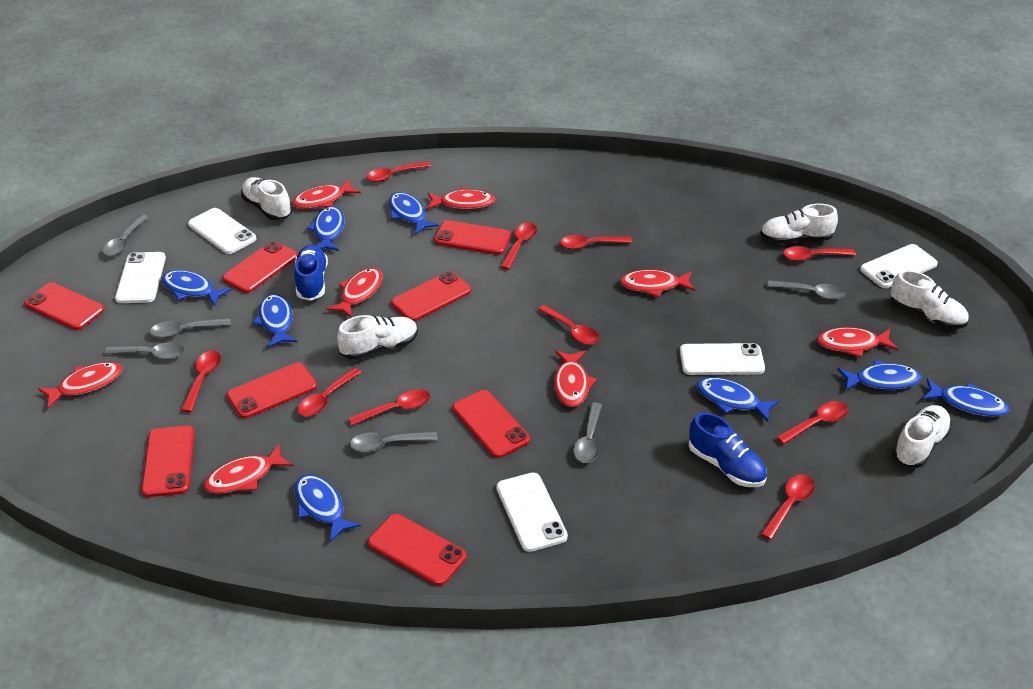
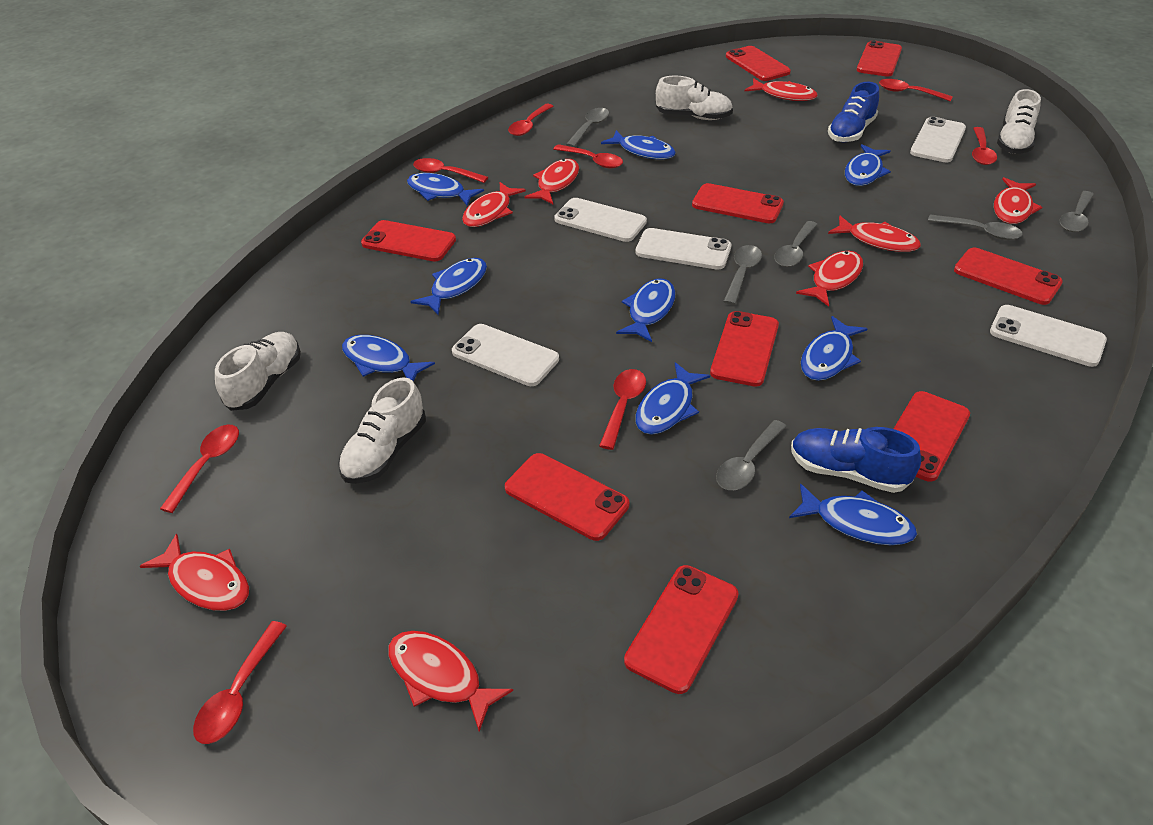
blue fish: [161,270,232,306] [253,294,297,348] [295,474,361,542] [307,206,345,251] [389,192,439,234] [696,377,779,422] [837,360,921,391] [922,378,1009,417] = 8 -> [342,335,435,382] [407,173,484,206] [411,258,487,315] [601,130,676,159] [616,279,675,342] [635,362,710,434] [789,484,917,545] [801,316,868,381] [845,144,891,186] = 9
red phone: [24,283,105,330] [142,426,194,497] [222,241,298,293] [227,363,317,419] [368,514,467,586] [391,271,471,321] [434,220,511,255] [452,390,530,458] = 8 -> [361,220,456,261] [505,453,629,541] [624,565,739,694] [692,183,784,223] [710,311,779,387] [726,46,791,81] [857,40,902,76] [894,391,970,482] [954,248,1063,305] = 9
red spoon: [181,350,221,412] [298,368,361,416] [349,389,430,425] [366,161,431,182] [500,222,537,270] [538,305,599,345] [560,235,632,249] [761,474,815,540] [777,401,848,444] [783,246,856,261] = 10 -> [160,425,239,513] [193,621,287,744] [413,158,488,183] [508,104,553,136] [553,144,623,168] [599,369,646,450] [879,79,953,102] [972,127,997,165] = 8
white shoe: [241,177,292,220] [337,315,418,360] [760,204,838,244] [890,270,969,329] [893,405,952,468] = 5 -> [215,332,301,411] [338,377,426,484] [656,76,733,120] [997,89,1041,154] = 4

